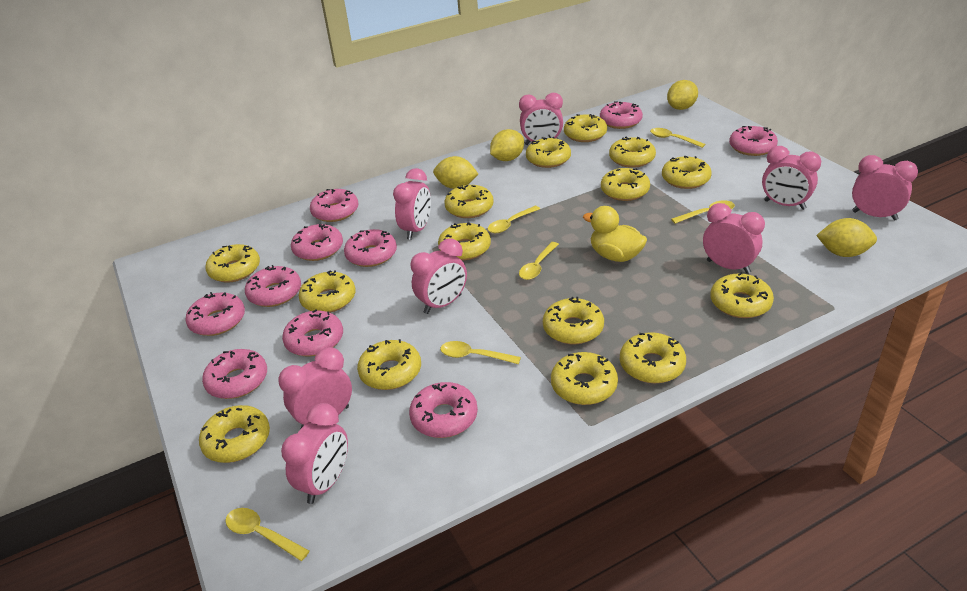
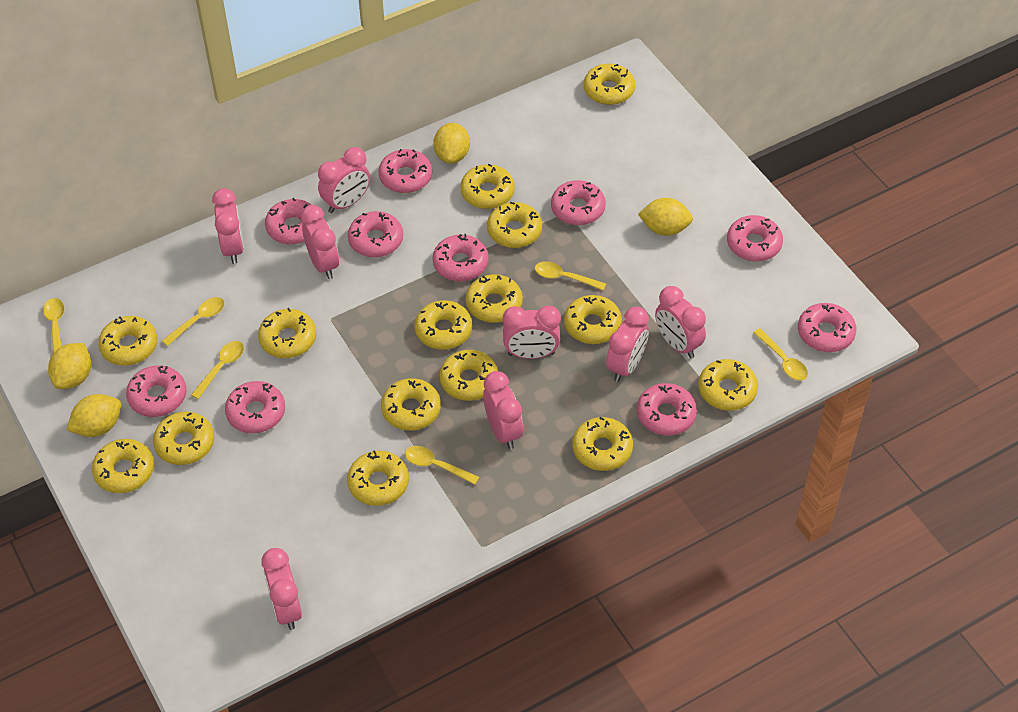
yellow duck: [583,206,647,262] = 1 -> none = 0

